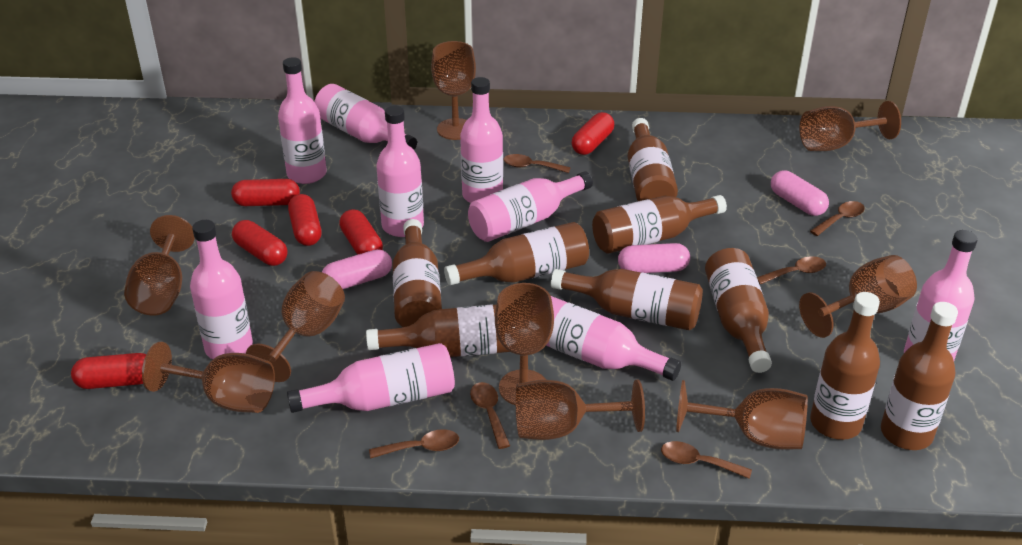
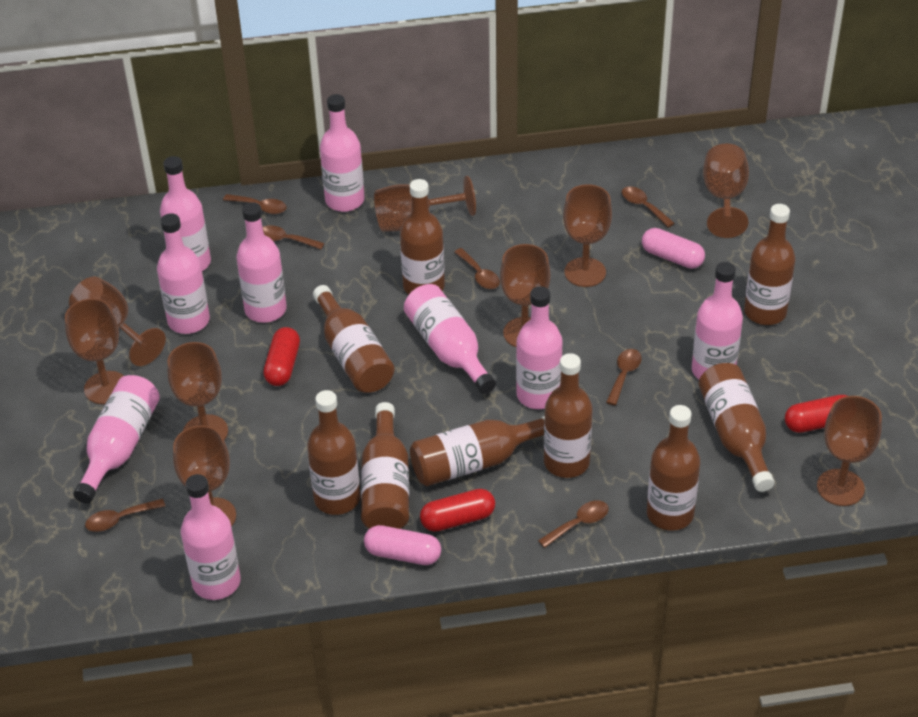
brown spoon: [369,429,459,459] [470,382,510,449] [504,154,571,173] [661,441,752,479] [757,256,826,284] [810,201,865,236] = 6 -> [85,499,165,532] [223,194,287,214] [263,225,324,249] [454,248,500,289] [538,501,609,548] [606,349,642,405] [622,186,675,228] = 7
pink capsule: [322,249,392,289] [618,243,690,273] [771,170,829,216] = 3 -> [364,525,441,565] [642,228,705,269] = 2
red capsule: [71,353,146,389] [231,179,300,206] [232,220,288,266] [288,194,322,246] [339,209,383,255] [572,112,614,155] = 6 -> [263,327,300,386] [420,489,495,532] [785,395,847,433] = 3

